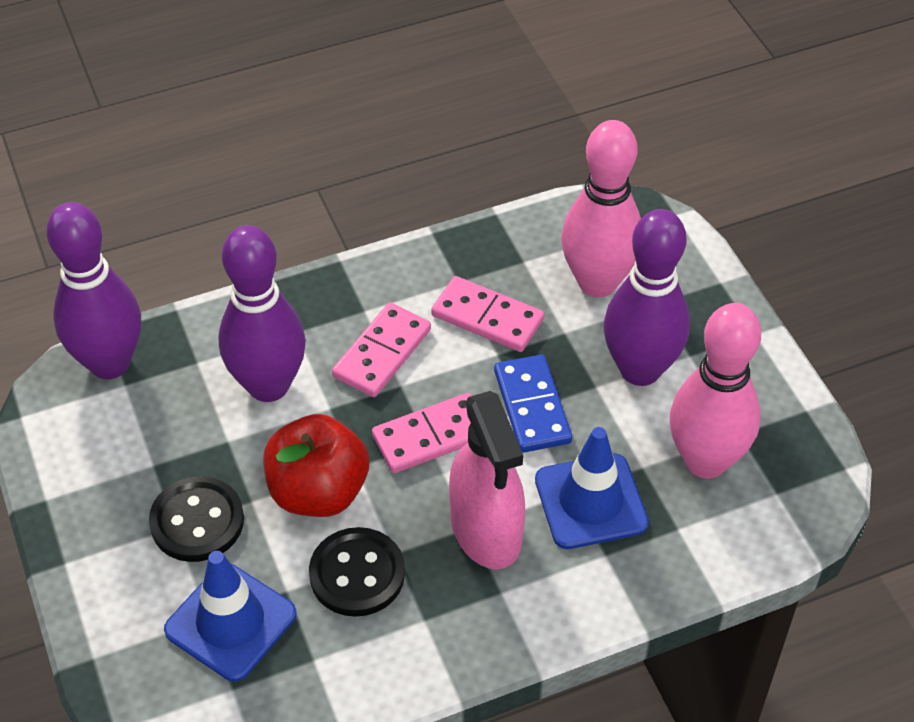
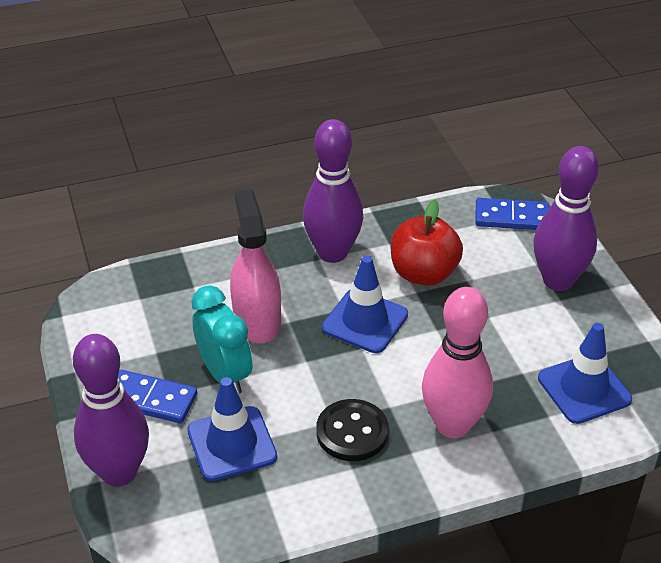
black button: [149,476,244,562] [309,527,405,617] = 2 -> [316,399,389,461] = 1
blue domino: [494,354,572,453] = 1 -> [118,370,197,423] [475,198,549,230] = 2
blue traffic cone: [164,551,297,682] [535,427,649,549] = 2 -> [188,377,277,481] [322,256,408,353] [538,323,632,424] = 3
pink bowling pin: [561,120,641,297] [670,303,761,479] = 2 -> [422,287,493,438] = 1
pink domino: [332,303,431,397] [372,393,472,473] [431,276,544,352] = 3 -> none = 0
turquoise clock: none = 0 -> [191,285,252,394] = 1

